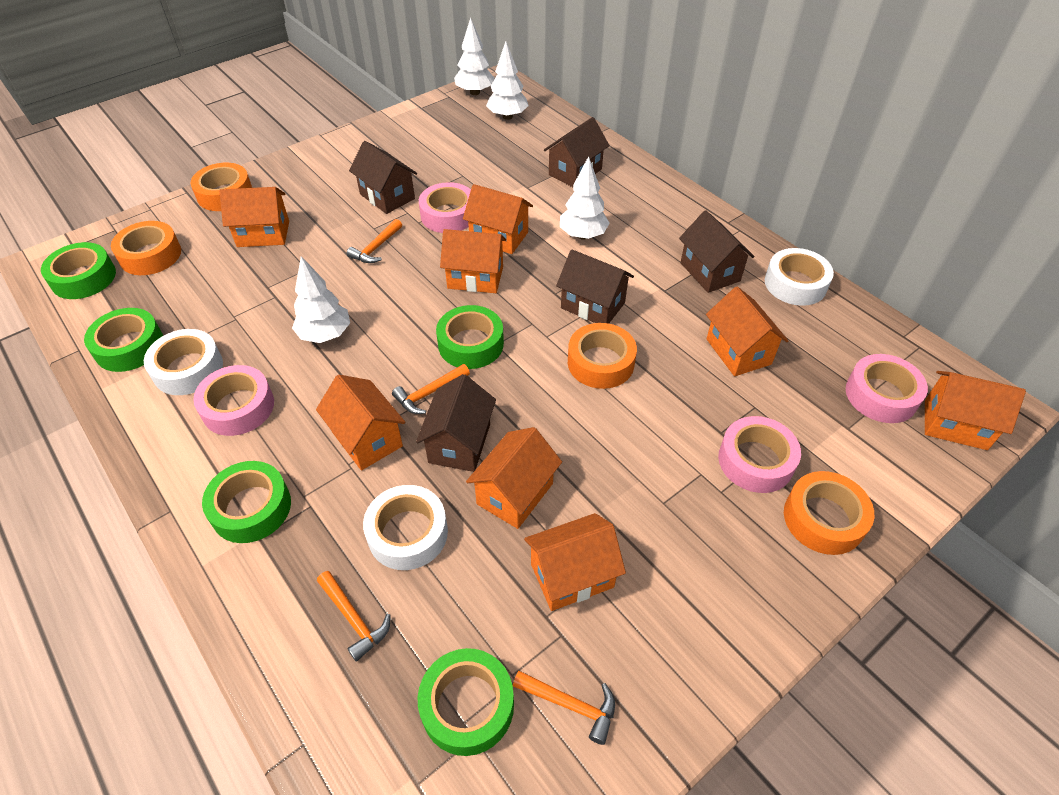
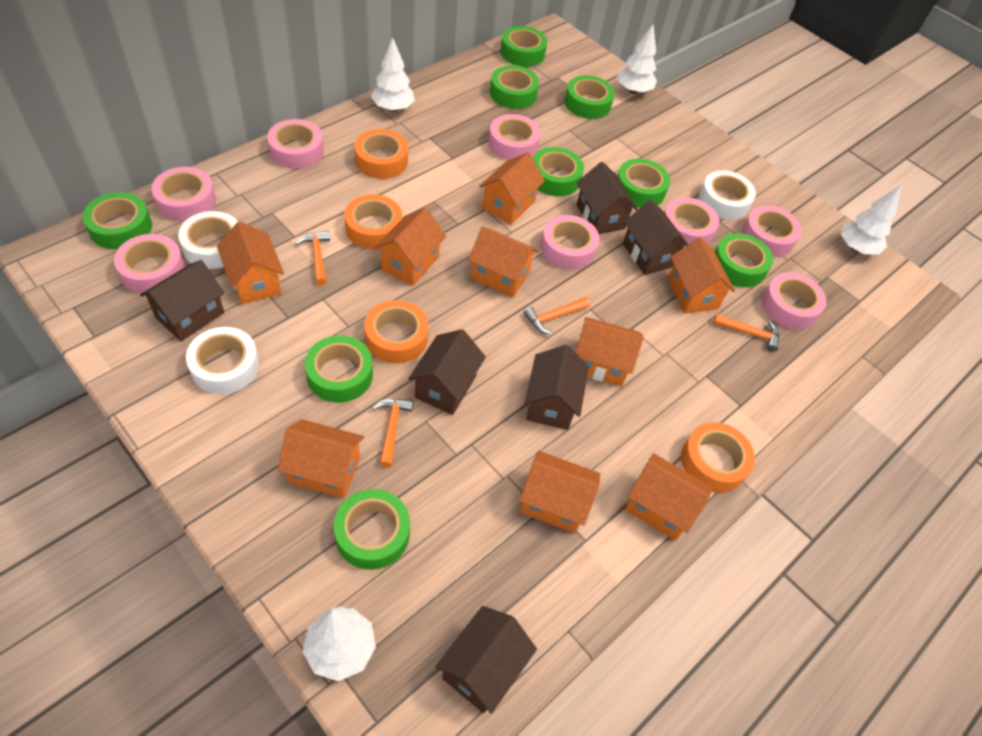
brown house: [349,141,417,214] [416,374,496,472] [544,117,610,187] [556,250,634,324] [679,210,755,293] = 5 -> [140,260,225,341] [408,329,486,415] [436,606,537,714] [525,345,589,430] [576,162,638,234] [623,200,688,275] = 6
green tape: [41,242,116,299] [84,308,163,372] [202,461,291,543] [418,648,514,756] [436,305,504,369] = 5 -> [82,192,152,250] [305,336,373,402] [334,489,410,570] [490,65,539,109] [501,26,547,67] [533,147,584,196] [564,75,615,119] [617,159,670,207] [715,233,773,287] = 9
orange house: [219,187,289,247] [316,375,405,470] [440,229,506,293] [463,184,533,254] [466,427,562,529] [524,513,626,611] [706,286,788,376] [925,371,1026,450] = 8 -> [217,222,284,304] [278,419,364,498] [374,208,446,286] [468,226,539,297] [479,152,545,225] [520,451,600,533] [575,317,644,386] [625,453,712,540] [668,237,735,314] = 9
pink tape: [193,365,274,436] [419,182,471,233] [718,416,801,493] [846,354,928,423] = 4 -> [114,234,185,294] [151,167,216,221] [267,119,324,169] [488,114,541,160] [541,215,600,270] [665,198,719,247] [742,205,802,257] [762,273,827,329] = 8

